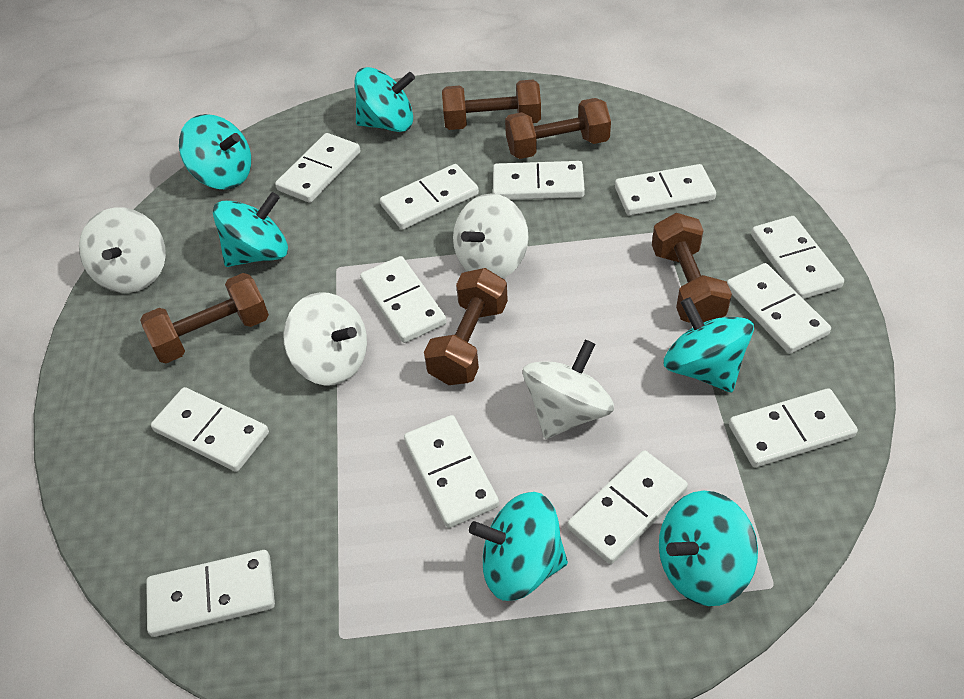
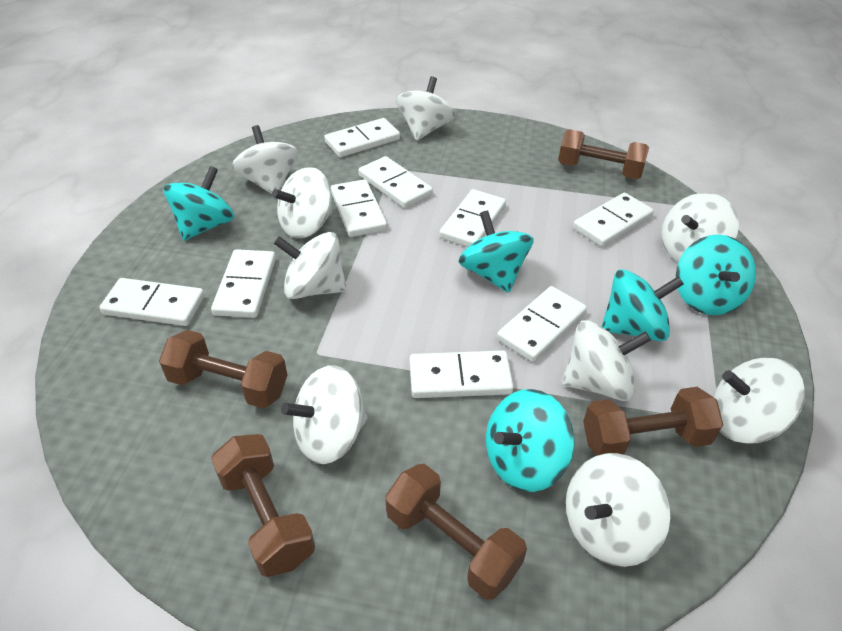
turquoise spinning top: [179,114,251,190] [213,192,288,267] [355,67,415,132] [469,492,568,601] [659,491,758,606] [664,297,754,392] = 6 -> [163,166,235,241] [458,210,534,293] [486,389,574,492] [601,269,684,341] [676,235,756,315] = 5
white domino: [146,550,275,637] [151,387,269,472] [275,133,361,203] [360,256,447,343] [380,164,479,230] [404,415,499,528] [493,161,585,200] [567,450,688,564] [615,164,716,216] [727,263,831,354] [729,388,858,467] [751,216,844,299] = 12 -> [100,278,205,326] [211,249,276,318] [324,118,400,157] [331,179,387,237] [358,156,433,208] [410,350,514,398] [439,189,506,247] [497,286,587,362] [573,193,654,247] = 9
white spinning top: [79,207,166,293] [283,292,367,385] [453,194,529,278] [523,340,614,439] = 4 -> [232,125,298,194] [272,167,333,239] [274,232,347,299] [281,365,367,464] [396,76,455,141] [562,320,651,401] [566,453,670,567] [661,193,739,262] [713,358,805,444] = 9

